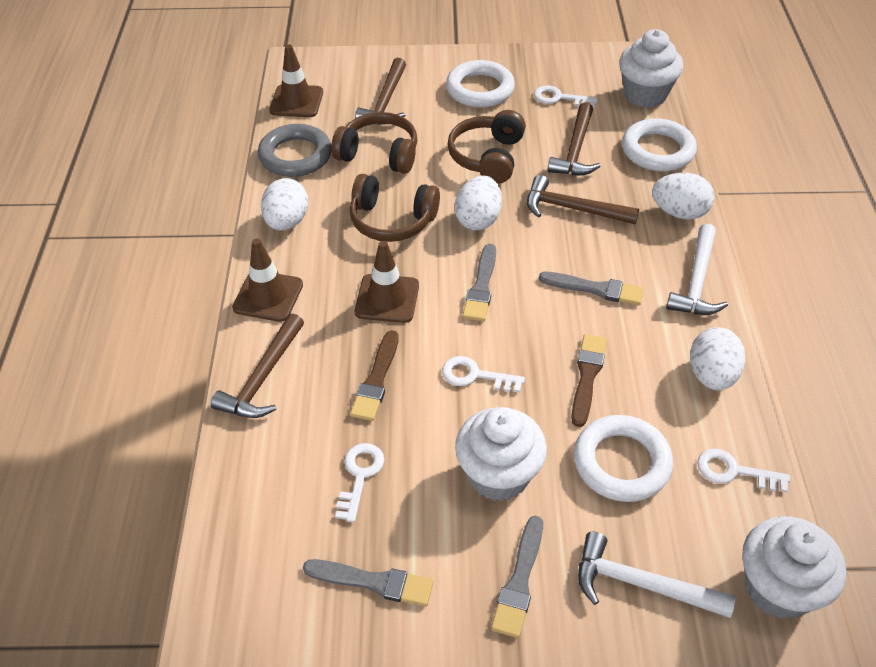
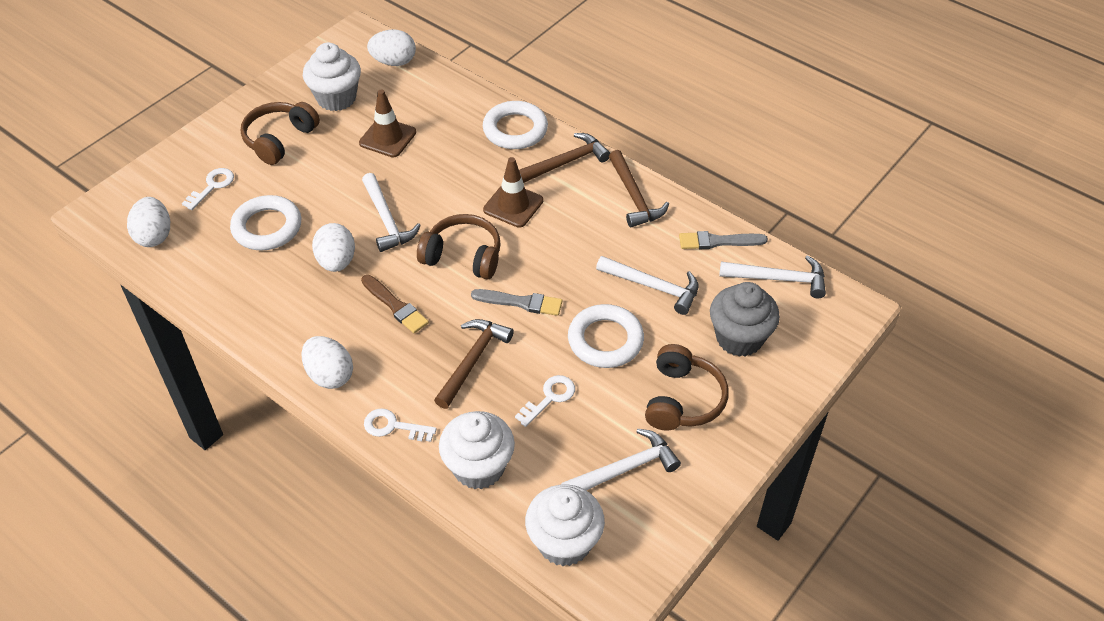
brown brush: [350,330,398,421] [571,334,607,427] = 2 -> [361,275,429,333] = 1
brown hammer: [211,313,304,418] [355,58,406,125] [527,175,639,224] [547,102,601,175] = 4 -> [434,319,514,409] [519,133,610,183] [609,150,669,228] = 3
brown traffic cone: [232,238,303,322] [269,44,323,117] [355,241,419,323] = 3 -> [359,89,416,157] [483,157,543,228] = 2
grey brush: [303,559,433,606] [463,244,496,321] [491,516,543,638] [539,272,644,305] = 4 -> [471,289,562,316] [679,231,768,249] = 2
grey cupcake: none = 0 -> [710,282,780,357] = 1
grey ring: [258,124,331,177] = 1 -> none = 0
white hammer: [578,532,736,618] [666,223,728,315] = 2 -> [362,173,421,252] [561,429,681,490] [596,256,699,315] [719,255,826,299] = 4
white key: [335,443,384,522] [442,356,525,392] [534,85,597,107] [697,449,790,492] = 4 -> [182,168,234,210] [364,408,436,442] [515,375,575,427] = 3

